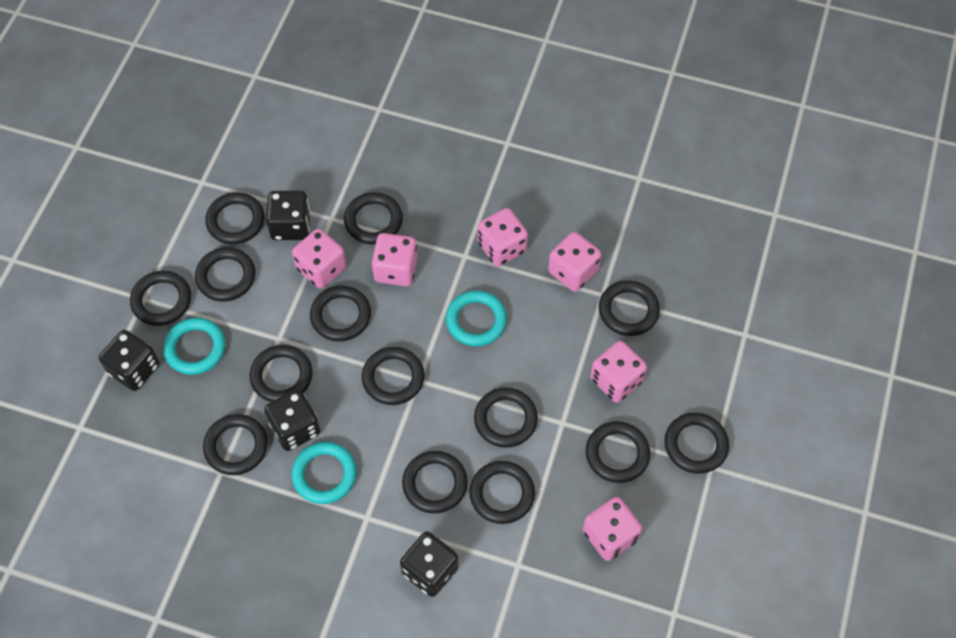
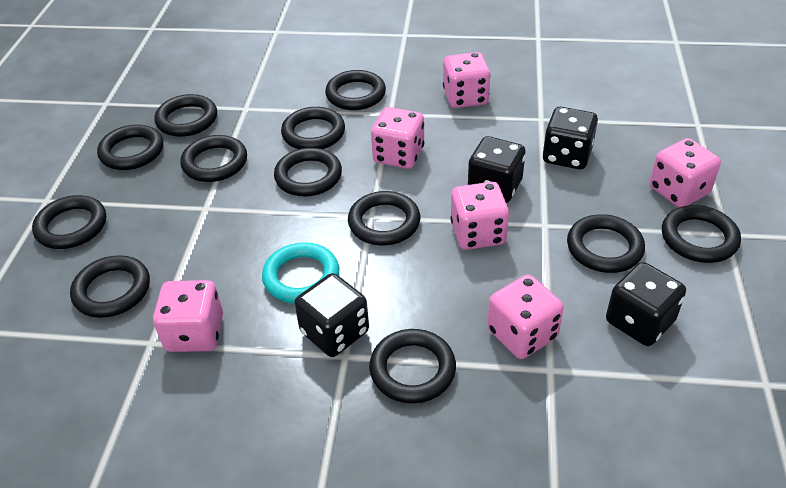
black ring: [130,271,191,326] [195,247,255,302] [203,414,268,475] [205,192,265,244] [250,345,312,402] [310,286,371,342] [344,192,403,244] [362,347,425,405] [402,451,468,514] [469,461,535,524] [474,388,538,448] [586,421,650,483] [599,280,660,336] [664,413,729,474] = 14 -> [32,195,106,249] [70,255,150,318] [97,124,163,170] [155,94,217,137] [180,135,247,182] [274,148,342,197] [281,107,345,149] [325,70,386,110] [348,191,420,245] [369,329,456,404] [567,214,645,273] [662,205,741,263] = 12
turquoise ring: [163,318,226,375] [291,442,357,504] [446,290,507,347] = 3 -> [262,242,339,303] = 1

